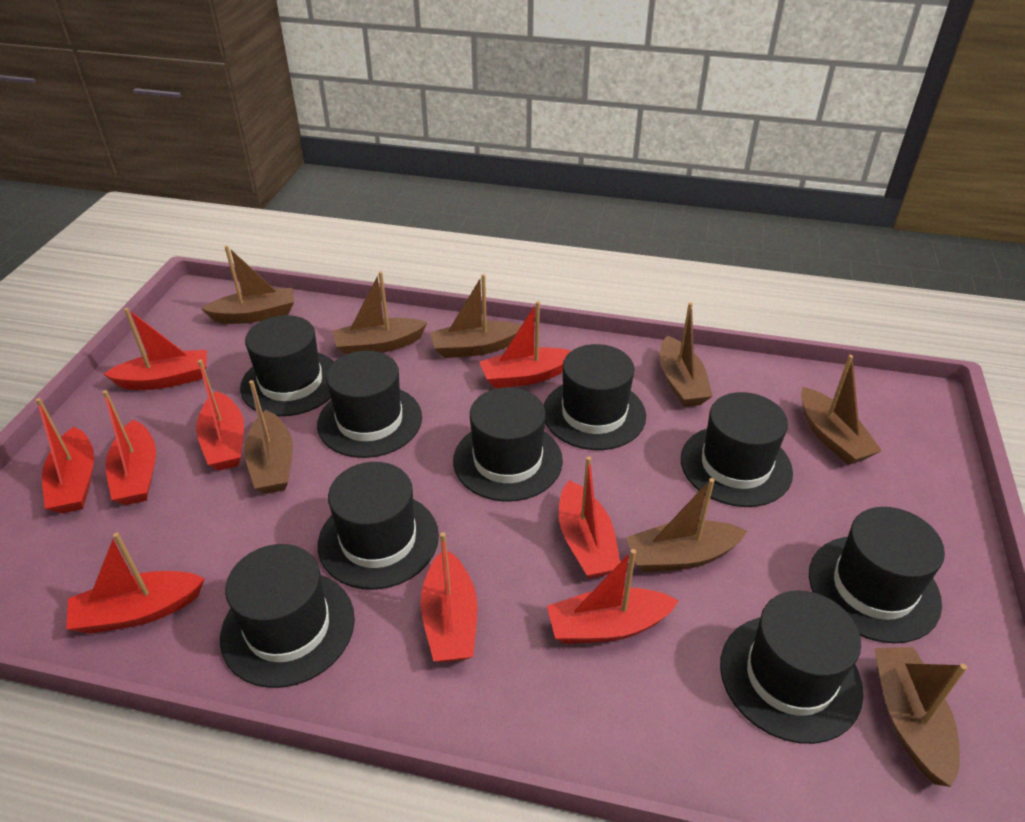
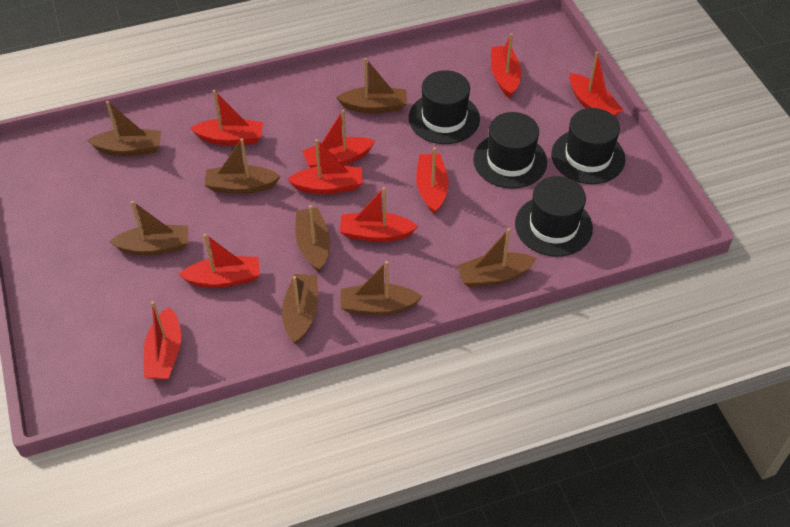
black hat: [220,544,355,688] [240,315,334,416] [317,351,422,458] [318,462,439,590] [453,388,563,502] [544,344,646,450] [681,392,793,507] [720,591,863,744] [809,507,945,643] = 9 -> [409,70,480,144] [473,112,547,189] [515,176,593,257] [551,108,625,184] = 4

